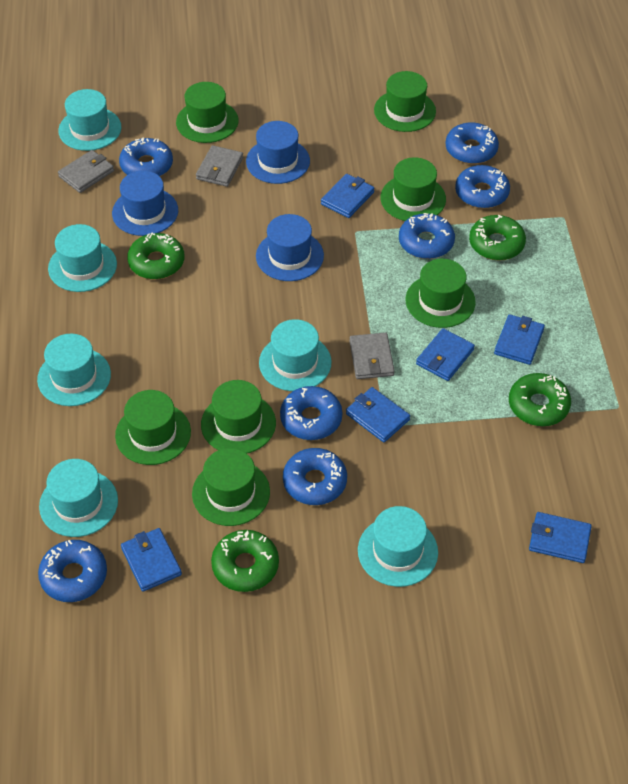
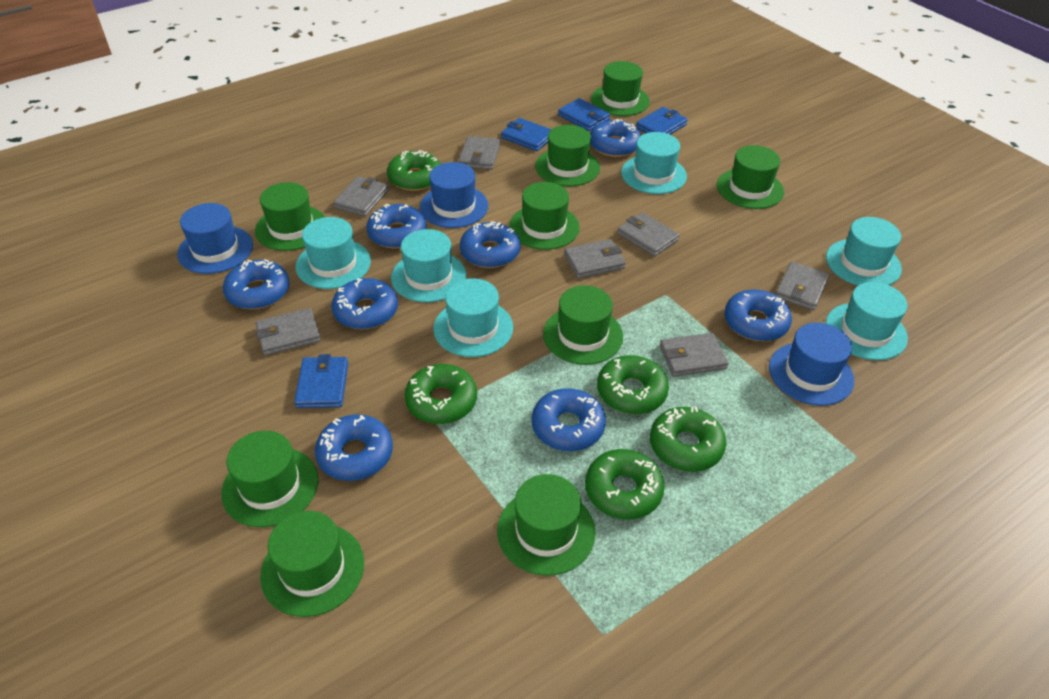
blue donut: [38,540,107,602] [119,137,173,176] [280,386,342,440] [283,448,347,505] [399,213,455,259] [446,122,499,164] [455,165,510,208] = 7 -> [223,259,289,309] [315,415,393,481] [331,278,398,329] [366,204,426,249] [460,221,520,268] [532,388,606,451] [590,119,641,157] [724,290,792,341] = 8
blue wallet: [121,528,182,592] [321,174,374,218] [346,387,410,442] [416,328,475,381] [494,314,545,365] [529,512,592,563] = 6 -> [294,354,348,408] [501,118,552,151] [558,98,610,131] [636,107,688,135] = 4
green donut: [127,232,184,279] [211,530,279,592] [469,215,526,261] [509,373,571,426] = 4 -> [387,150,441,191] [404,364,477,424] [585,449,665,519] [597,355,669,414] [650,407,726,472] = 5
green hat: [115,390,191,465] [176,82,238,143] [192,448,270,526] [201,380,276,453] [374,71,436,132] [380,157,446,221] [406,259,476,328] = 7 -> [221,431,318,527] [255,182,325,251] [260,511,364,617] [497,474,596,576] [509,182,580,250] [535,125,600,186] [543,285,623,365] [591,61,650,116] [717,145,784,209] = 9
grey wallet: [58,150,114,193] [196,145,243,187] [349,333,395,379] = 3 -> [256,308,321,356] [333,176,389,216] [459,136,500,170] [564,239,626,279] [618,212,680,257] [660,333,729,377] [775,261,830,310] = 7

